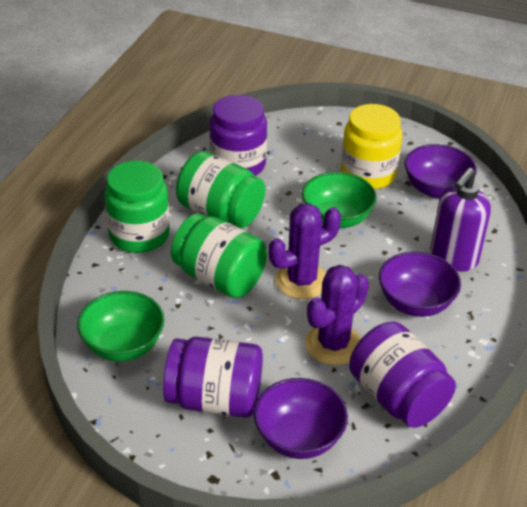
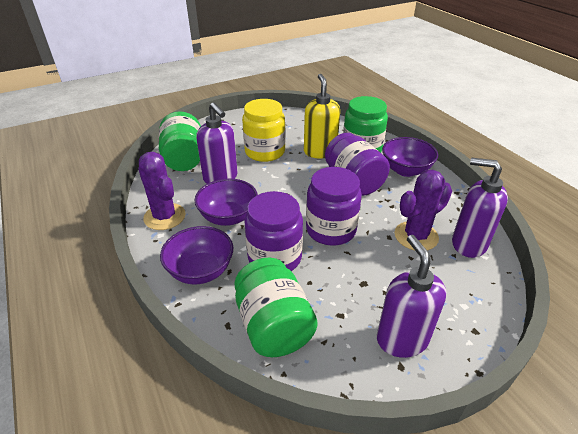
green bowl: [77,291,165,361] [302,172,377,228] = 2 -> none = 0
purple soap dispenser: [430,168,491,272] = 1 -> [196,102,238,184] [377,235,446,358] [452,158,508,258] = 3
yellow soap dispenser: none = 0 -> [304,74,340,158] = 1

